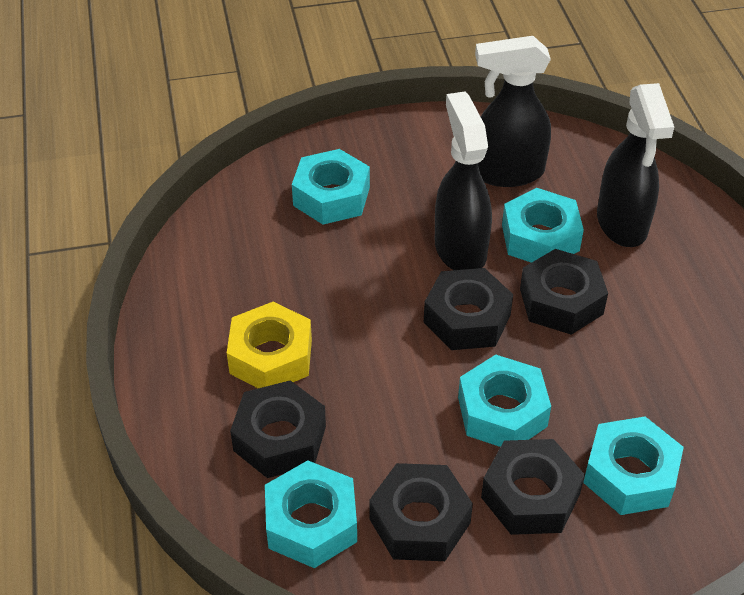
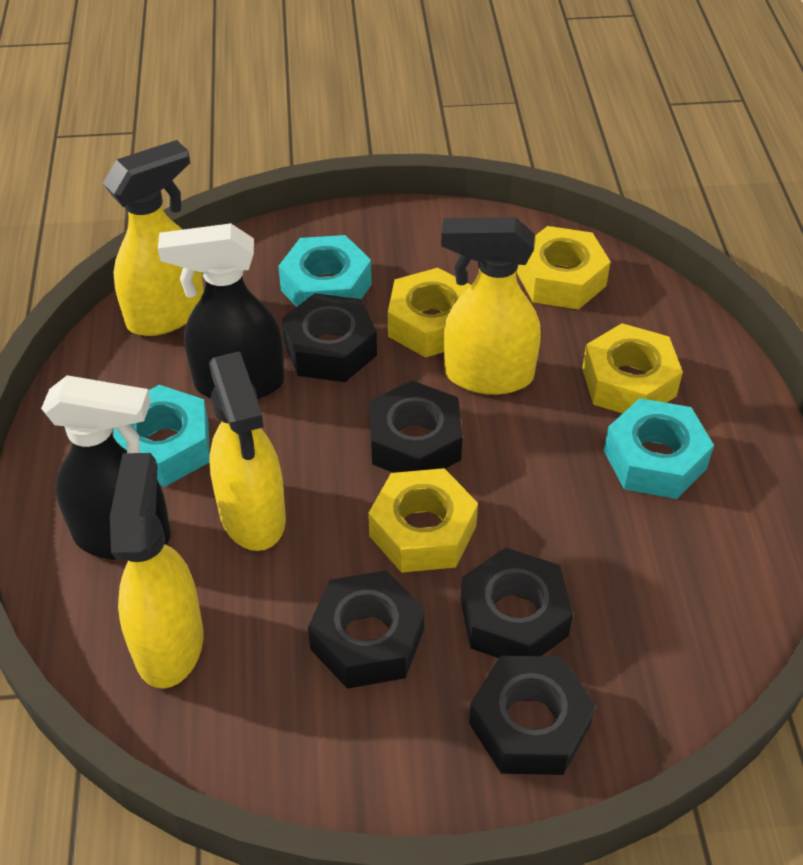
black spray bottle: [435,92,492,270] [475,36,551,187] [597,83,674,247] = 3 -> [41,375,171,560] [158,223,285,400] = 2
turquoise nut: [265,460,357,568] [292,149,370,225] [458,355,551,447] [502,188,584,263] [583,416,684,515] = 5 -> [113,385,210,487] [278,235,372,307] [604,398,714,499] = 3
yellow nut: [227,302,312,388] = 1 -> [368,468,478,573] [388,268,471,358] [517,226,611,310] [582,323,683,413] = 4
yellow spray bottle: none = 0 -> [103,140,204,336] [110,453,203,689] [209,352,286,551] [441,217,541,395] = 4

